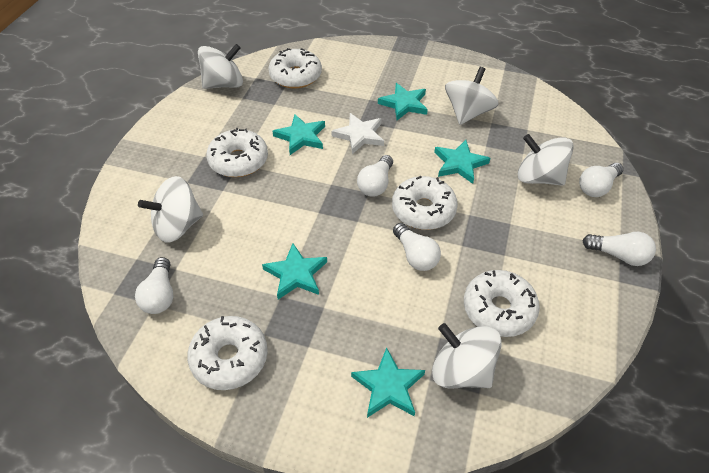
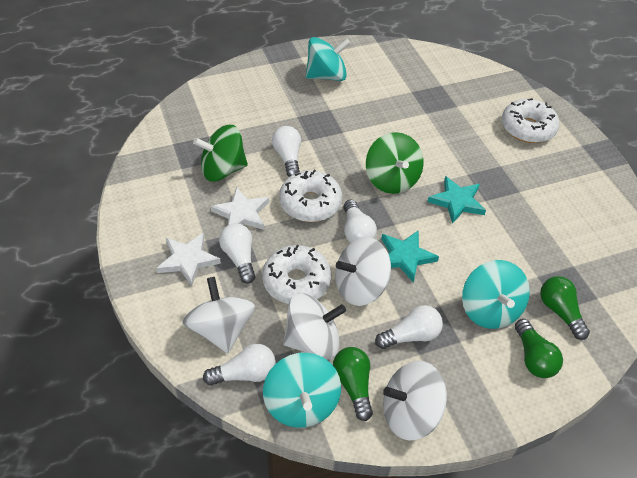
green light bulb: none = 0 -> [333,347,373,421] [515,319,563,378] [540,276,590,340] = 3
green spinning top: none = 0 -> [193,125,248,182] [366,132,424,194] = 2
turquoise spinning top: none = 0 -> [263,353,341,428] [306,37,350,81] [462,260,530,329] = 3
turquoise star: [262,243,327,299] [272,114,325,155] [351,347,425,418] [378,83,428,120] [434,140,490,184] = 5 -> [381,230,439,283] [427,176,486,224] = 2
white donut: [187,316,268,390] [206,128,268,177] [268,48,322,89] [392,176,458,230] [464,270,540,337] = 5 -> [262,245,331,304] [279,170,342,222] [501,98,560,143] = 3
white spinning top: [138,176,203,243] [198,44,243,89] [432,323,502,388] [445,67,499,125] [518,134,573,186] = 5 -> [183,277,255,353] [283,293,346,360] [335,237,391,306] [383,361,447,441] = 4
white star: [331,113,384,154] = 1 -> [156,232,221,286] [211,187,269,230] = 2

